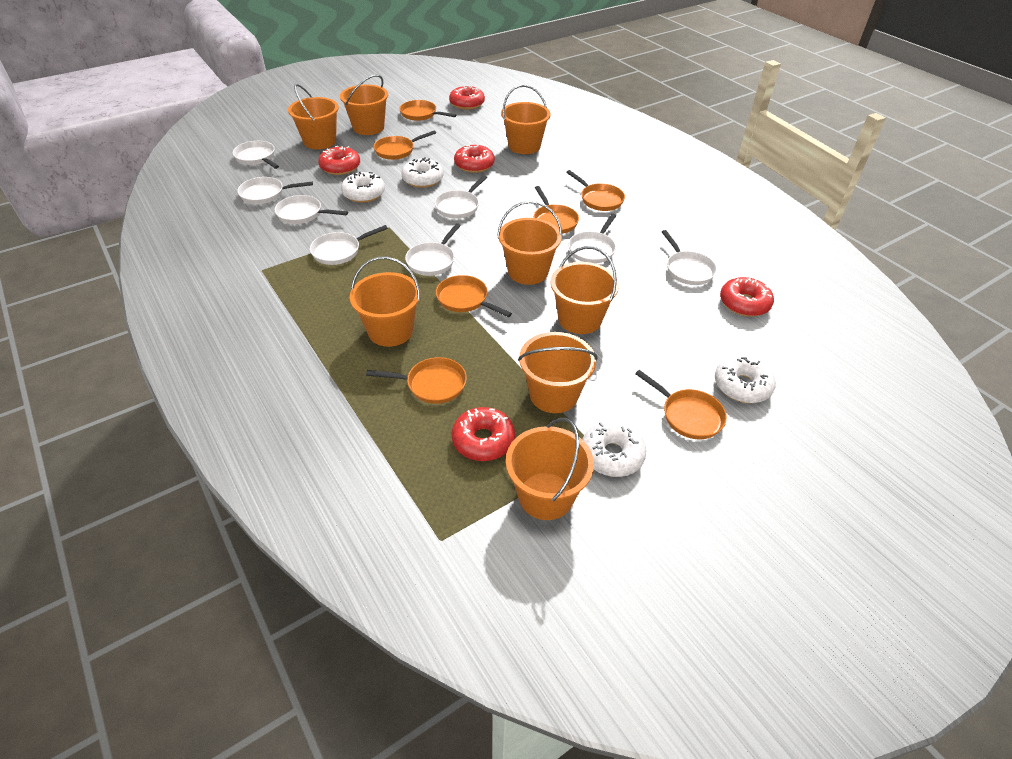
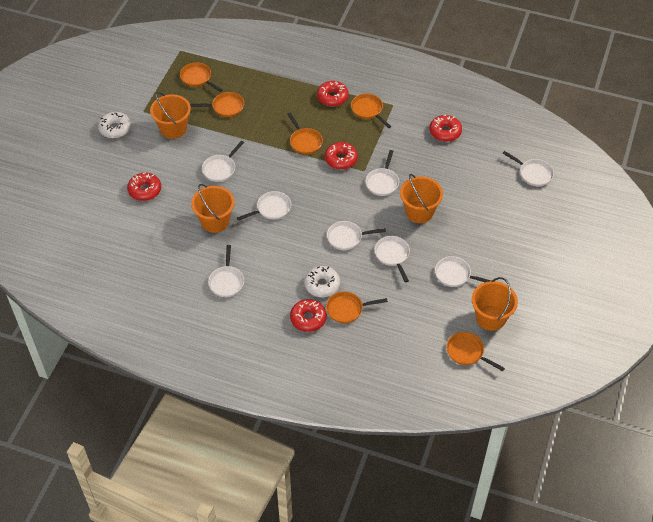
orange bucket: [288,84,339,149] [340,75,388,135] [350,257,420,347] [497,201,562,285] [501,85,551,154] [506,418,594,520] [518,332,598,413] [551,246,619,334] = 8 -> [150,92,191,139] [191,184,234,233] [400,174,443,223] [472,277,518,331] = 4
orange pan: [366,357,467,404] [373,130,436,160] [399,100,456,121] [436,275,512,317] [534,186,579,234] [566,170,625,211] [635,370,727,439] = 7 -> [180,62,222,92] [190,92,244,117] [288,113,323,155] [326,292,388,323] [351,94,391,128] [447,332,505,371] = 6
white donut: [341,172,385,203] [401,157,444,188] [582,421,646,477] [715,356,776,403] = 4 -> [98,112,131,138] [304,266,340,297] = 2

